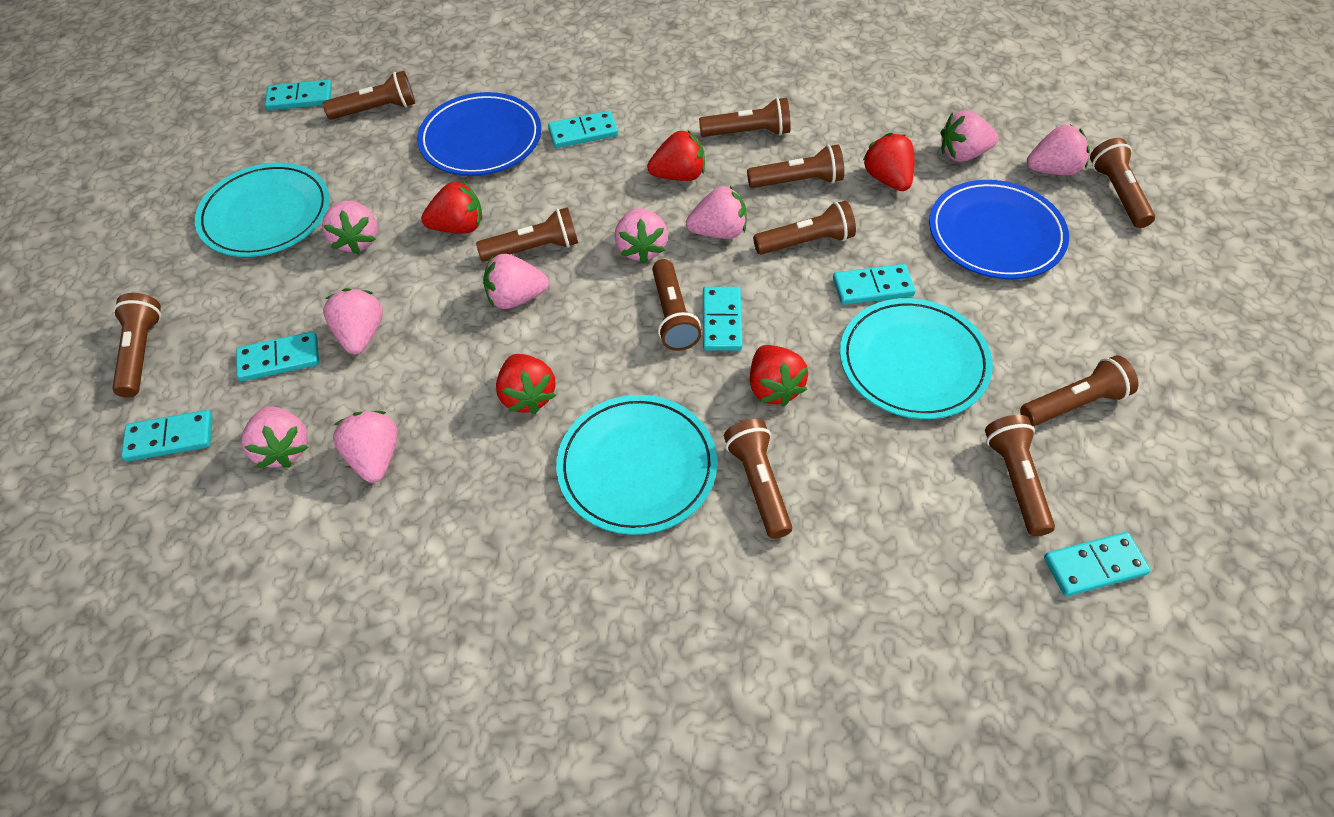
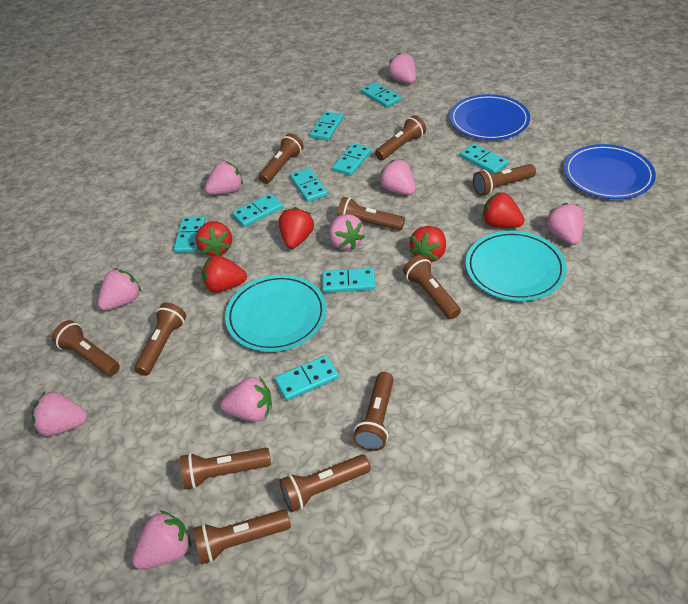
turquoise domino: [121,410,213,462] [236,332,319,381] [265,80,332,111] [548,111,618,148] [703,287,743,351] [833,264,916,305] [1044,532,1151,596] = 7 -> [174,216,206,253] [232,193,283,227] [275,355,339,401] [290,168,328,202] [310,111,343,141] [322,268,375,293] [332,143,371,176] [361,82,401,108] [460,144,508,173] = 9
turquoise plate: [195,163,330,257] [556,395,717,535] [840,298,993,419] = 3 -> [225,275,327,352] [466,231,567,301] = 2

